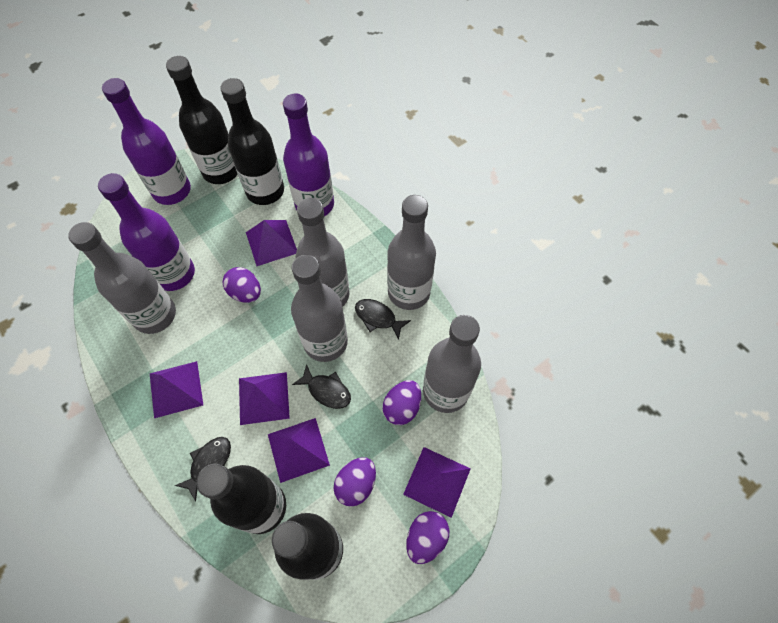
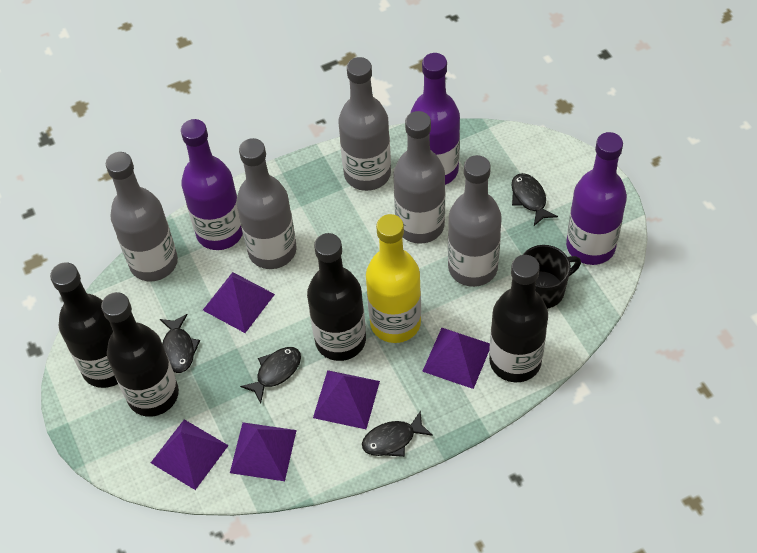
black fish: [175,437,231,501] [292,364,351,409] [355,299,411,340] = 3 -> [160,314,200,373] [240,347,301,404] [362,411,433,457] [511,173,558,226] = 4
black mug: none = 0 -> [523,245,581,309] = 1
purple egg: [223,267,261,303] [334,457,376,507] [383,380,421,425] [406,511,449,564] = 4 -> none = 0
yellow bottle: none = 0 -> [366,214,421,343] = 1

